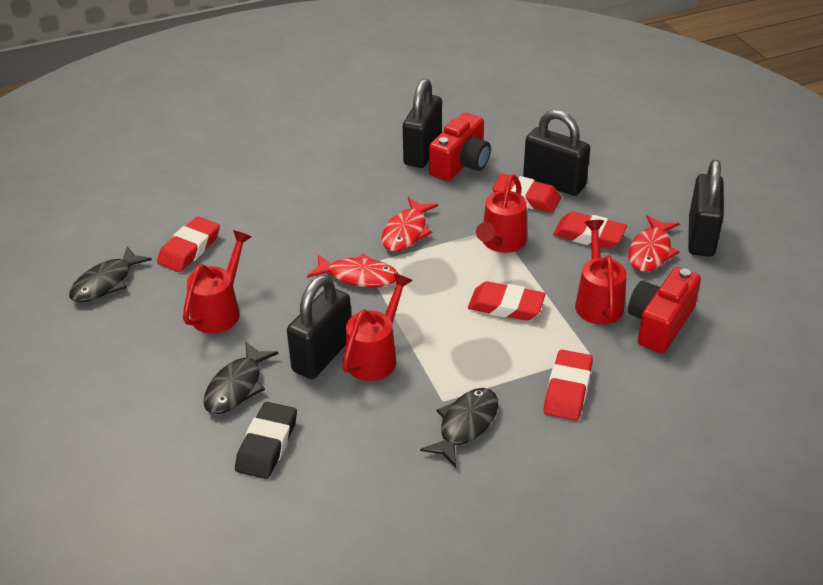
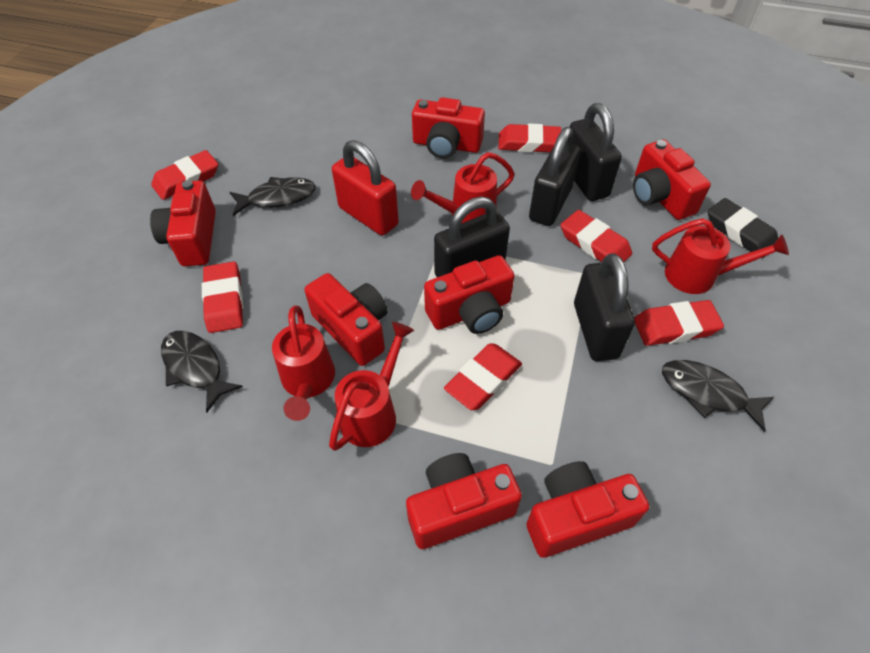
red camera: [429,113,491,181] [628,267,701,353] = 2 -> [150,180,216,266] [304,273,387,366] [406,453,522,549] [412,97,485,159] [424,255,515,334] [526,461,649,558] [633,140,711,220] = 7
red eraser: [157,217,220,272] [468,282,546,321] [492,174,561,213] [544,350,593,421] [553,212,627,249] = 5 -> [151,150,218,200] [202,261,243,333] [444,343,522,410] [498,124,561,152] [561,210,632,262] [634,300,724,346] = 6
red fish: [307,254,399,287] [381,197,438,252] [628,215,680,272] = 3 -> none = 0
red padlock: none = 0 -> [332,140,399,236] = 1

